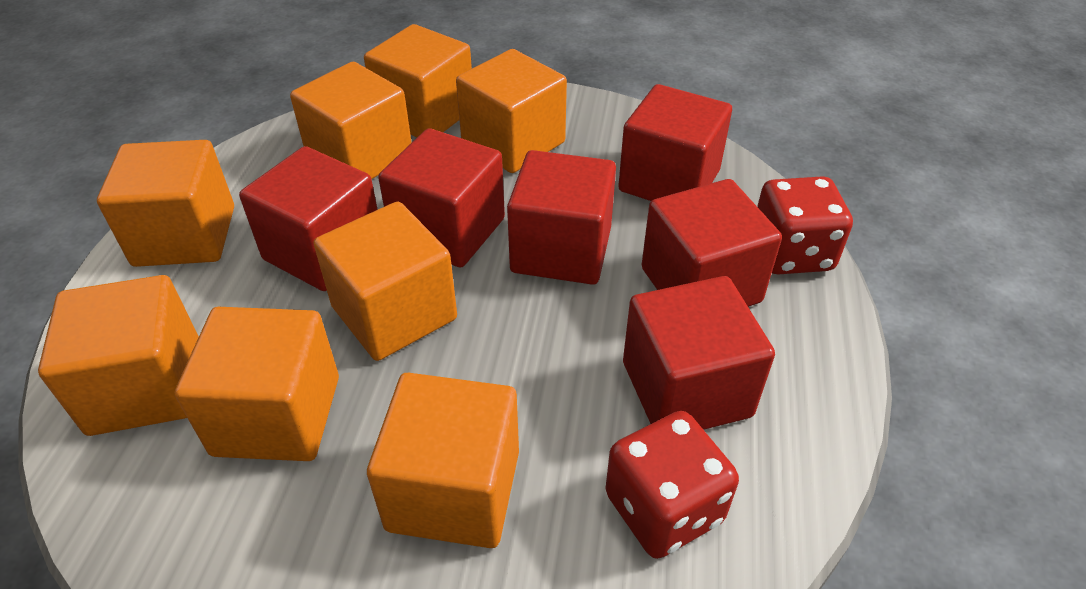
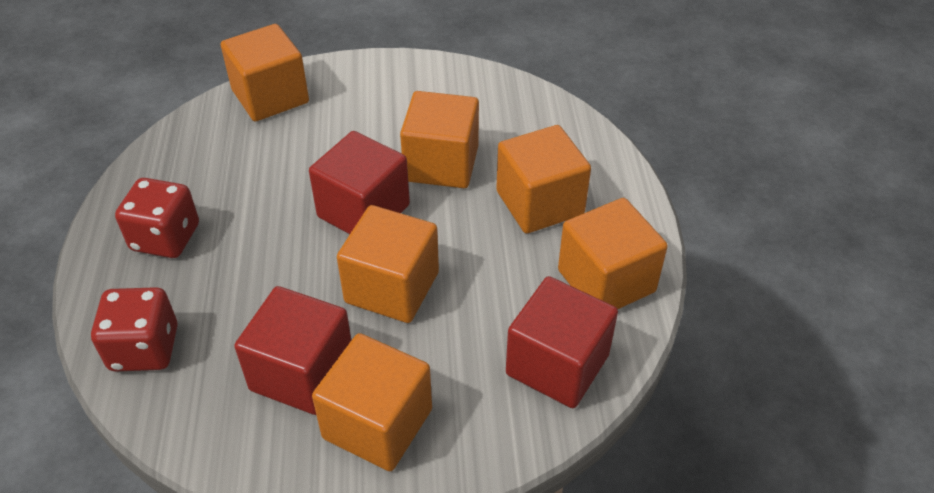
orange cube: [38,275,199,436] [97,140,234,267] [175,307,339,461] [290,62,412,179] [314,202,457,361] [364,24,472,137] [367,373,519,548] [456,49,567,173] = 8 -> [221,24,309,121] [312,333,432,471] [337,205,439,323] [400,91,479,188] [496,125,591,234] [558,198,668,309] = 6
red cube: [239,146,378,291] [378,128,505,268] [507,150,616,285] [618,84,732,201] [623,276,775,430] [642,179,782,307] = 6 -> [234,286,351,415] [309,131,410,234] [506,276,618,408] = 3

